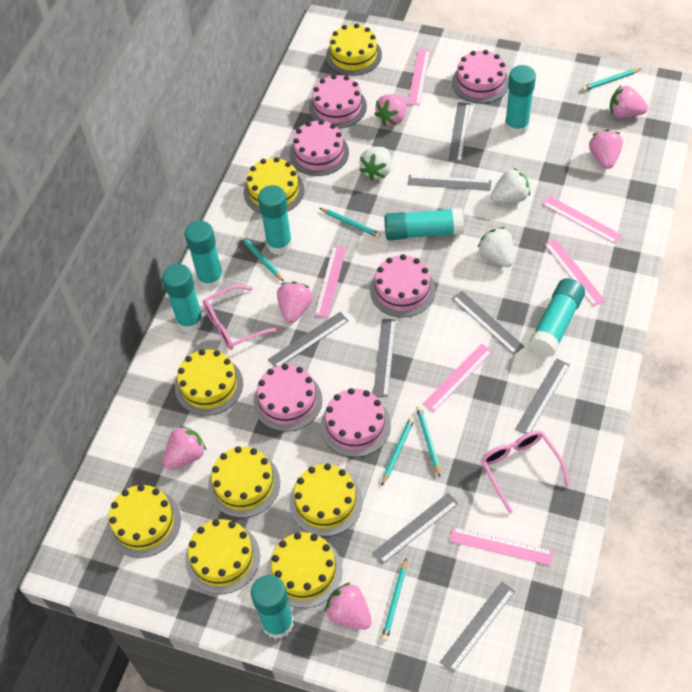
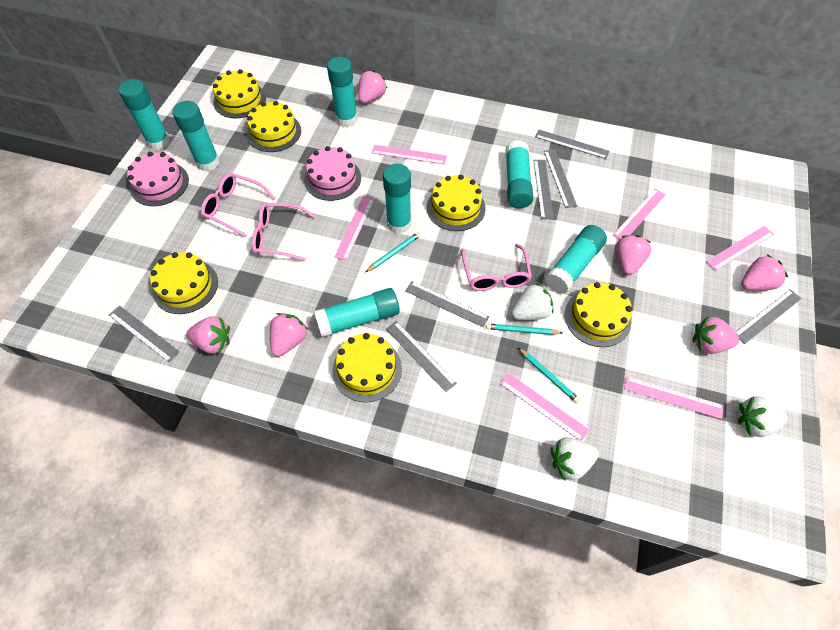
grey ruler: [268,312,349,367] [372,493,459,564] [373,319,396,397] [408,175,491,191] [440,582,515,673] [448,102,470,162] [452,291,525,354] [515,359,570,434] = 8 -> [109,305,180,362] [386,321,457,392] [405,281,489,327] [534,160,554,219] [535,130,609,159] [544,150,577,208] [735,289,802,344] = 7
pink cake: [253,364,322,432] [289,120,349,176] [309,74,367,128] [321,388,391,457] [370,254,435,317] [452,50,509,103] = 6 -> [127,152,189,206] [304,146,361,201] = 2
pink glasses: [203,285,280,350] [481,430,569,514] = 2 -> [201,173,275,238] [252,203,315,261] [462,244,532,291] = 3
turquoise pencil: [240,235,284,282] [320,208,381,238] [381,417,415,486] [381,558,407,641] [416,406,440,477] [582,69,641,91] = 6 -> [366,232,421,272] [486,324,562,335] [518,347,580,403] = 3
yellow cake: [108,484,181,558] [175,349,243,416] [185,519,260,594] [208,446,280,518] [244,157,304,214] [267,532,343,608] [290,464,363,536] [326,23,382,76] = 8 -> [150,252,218,314] [213,69,266,118] [247,101,301,152] [332,333,402,402] [427,175,486,231] [565,282,632,347] = 6

